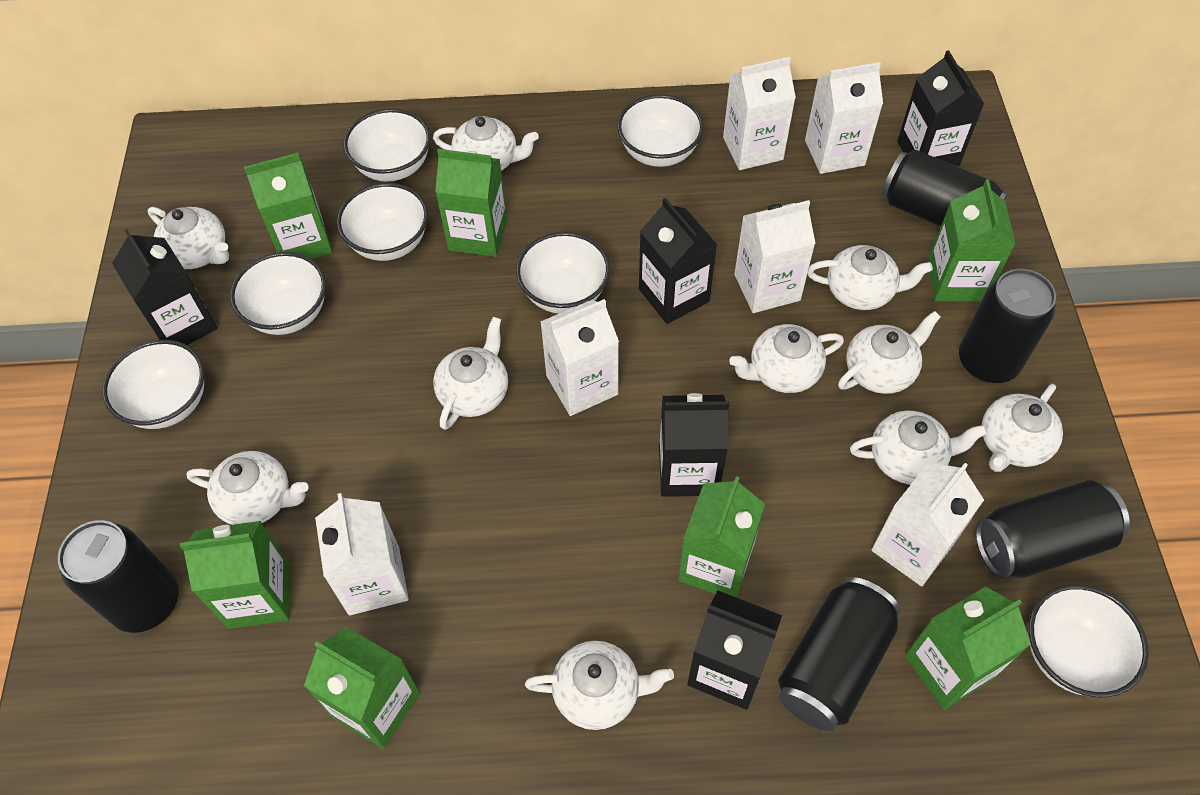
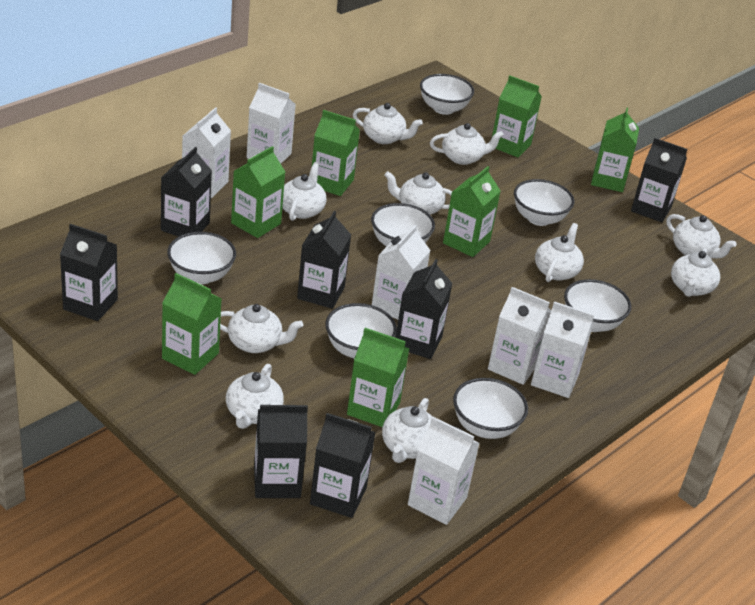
black can: [58,520,179,633] [778,577,900,731] [882,150,1008,227] [959,269,1056,383] [975,480,1130,578] = 5 -> none = 0
black carton: [112,229,217,345] [639,198,717,324] [659,393,729,497] [687,590,782,710] [897,50,984,167] = 5 -> [60,224,118,321] [161,147,212,237] [254,405,308,498] [297,211,351,309] [310,413,376,518] [395,259,453,359] [631,138,687,222] = 7

